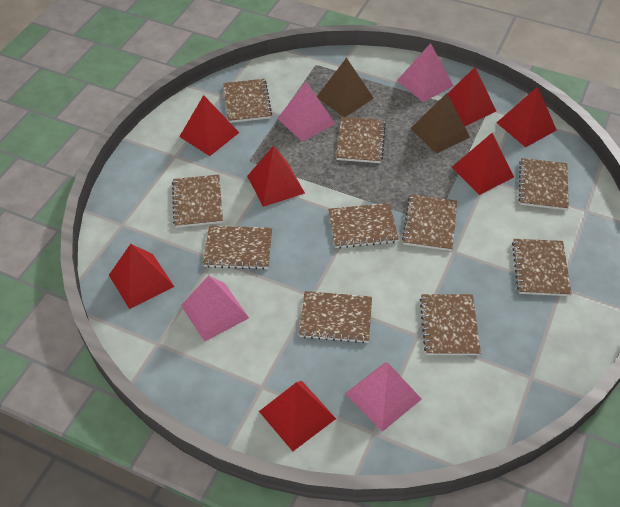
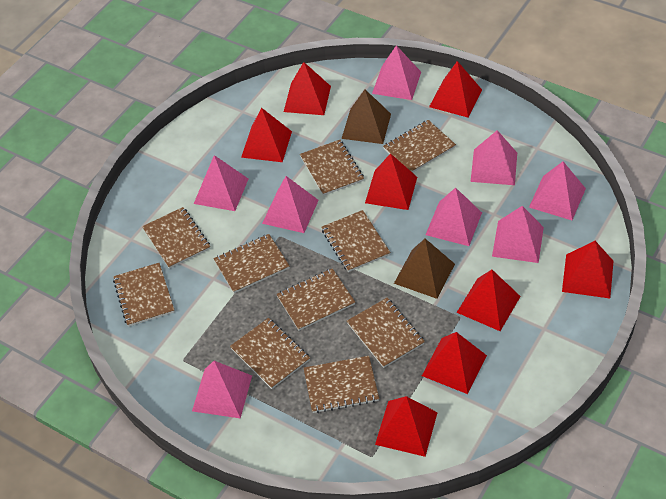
pink pyramid: [181,275,249,342] [277,82,336,142] [345,363,422,432] [397,43,453,102] = 4 -> [192,361,252,419] [194,155,248,211] [262,176,319,233] [372,45,421,100] [426,188,482,246] [470,130,517,185] [492,206,544,263] [529,161,586,220] = 8
red pyramid: [109,244,174,309] [179,95,239,156] [247,145,305,207] [259,381,336,451] [447,67,496,126] [452,133,514,195] [496,87,556,147] = 7 -> [241,108,292,162] [284,62,331,115] [365,153,417,210] [375,396,438,457] [422,332,487,394] [429,61,482,117] [457,270,521,331] [562,241,614,298] = 8

